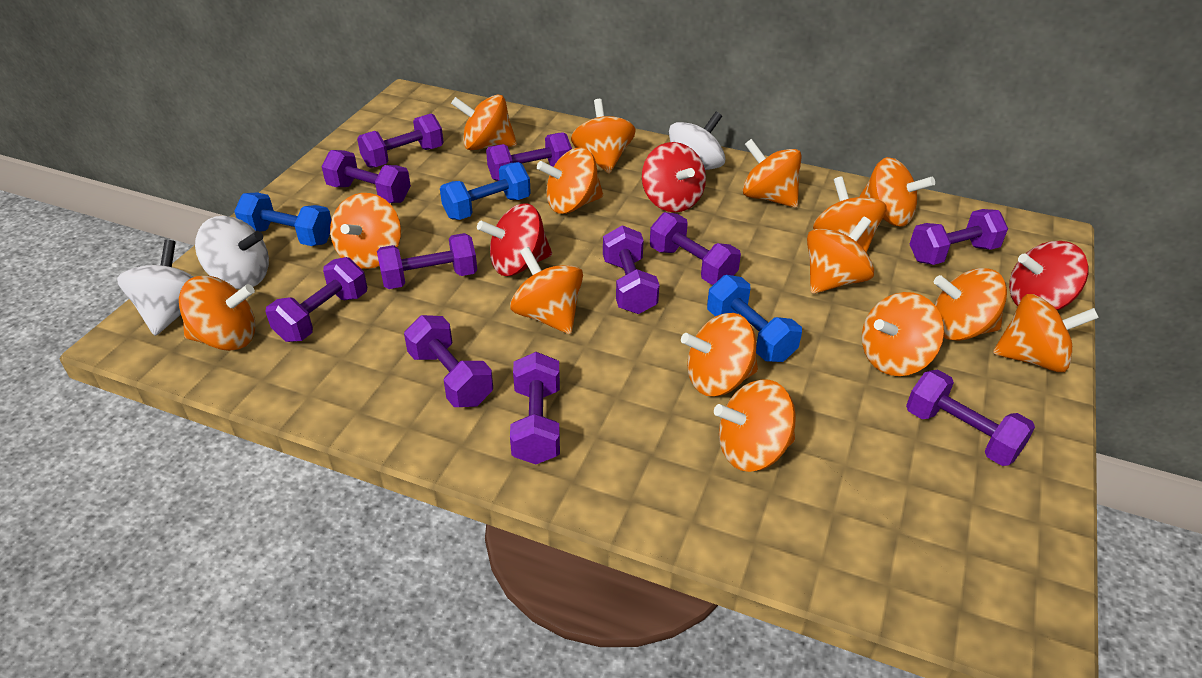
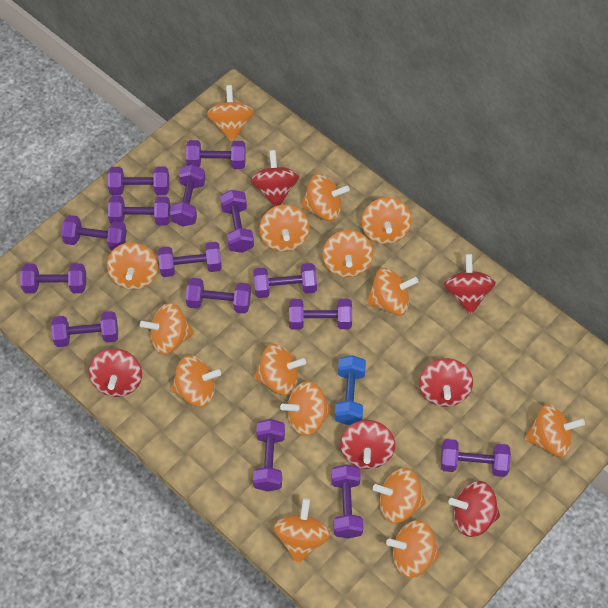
blue dumbbell: [234,192,331,246] [440,162,531,220] [707,275,802,362] = 3 -> [335,355,366,425] = 1
purple dumbbell: [266,257,367,342] [322,150,411,203] [357,114,444,168] [377,233,477,289] [404,315,493,407] [486,132,572,181] [510,352,560,464] [603,225,659,314] [650,212,741,285] [906,370,1035,466] [909,209,1008,265] = 11 -> [20,263,86,294] [51,311,118,347] [61,215,127,250] [108,167,169,195] [108,196,170,226] [158,242,222,277] [170,164,206,226] [186,140,246,169] [186,278,251,314] [220,190,254,253] [253,263,317,298] [253,419,285,491] [289,299,352,330] [331,464,363,539] [441,439,511,477] = 15
red spinning top: [477,203,552,276] [642,142,706,212] [1009,241,1089,310] = 3 -> [89,348,142,397] [250,150,299,206] [340,420,395,469] [419,358,473,407] [444,254,496,315] [449,481,500,537] = 6
white spinning top: [117,240,193,336] [195,216,269,289] [669,112,725,170] = 3 -> none = 0

